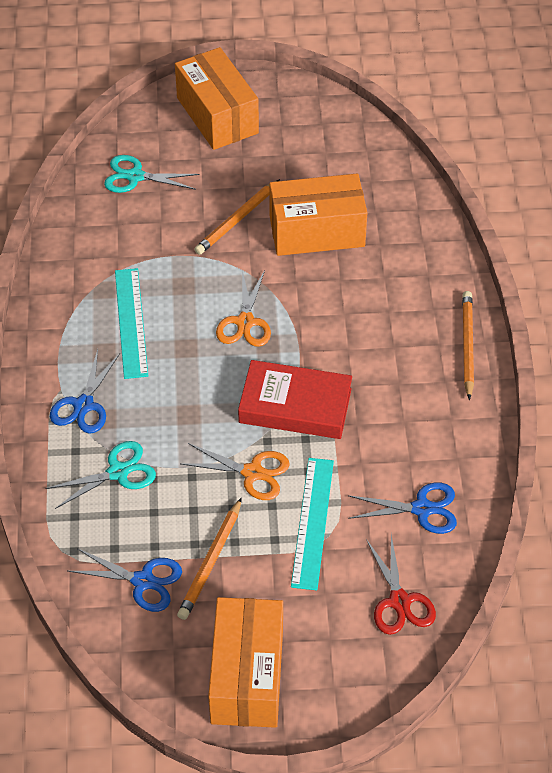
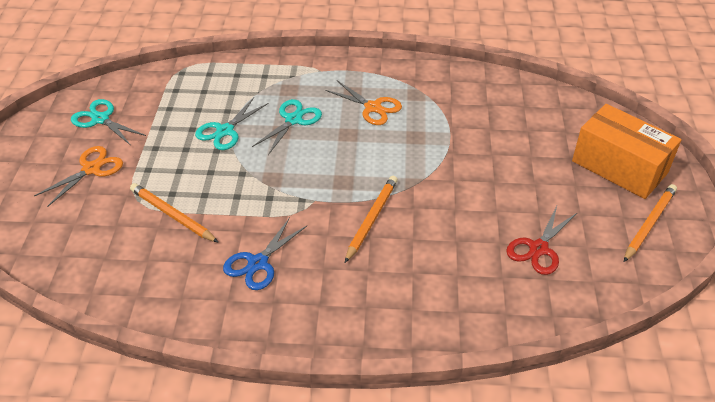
blue scissors: [50,349,120,434] [68,548,182,612] [348,482,457,534] = 3 -> [223,217,307,290] = 1
orange box: [175,47,259,150] [208,597,283,728] [269,174,367,256] = 3 -> [572,104,682,199] = 1
red book: [238,360,352,439] = 1 -> none = 0
turquoise ruler: [115,268,148,379] [291,458,334,590] = 2 -> none = 0
turquoise scissors: [45,441,156,509] [104,155,200,193] = 2 -> [71,99,146,145] [195,97,269,150] [252,99,322,155] = 3

